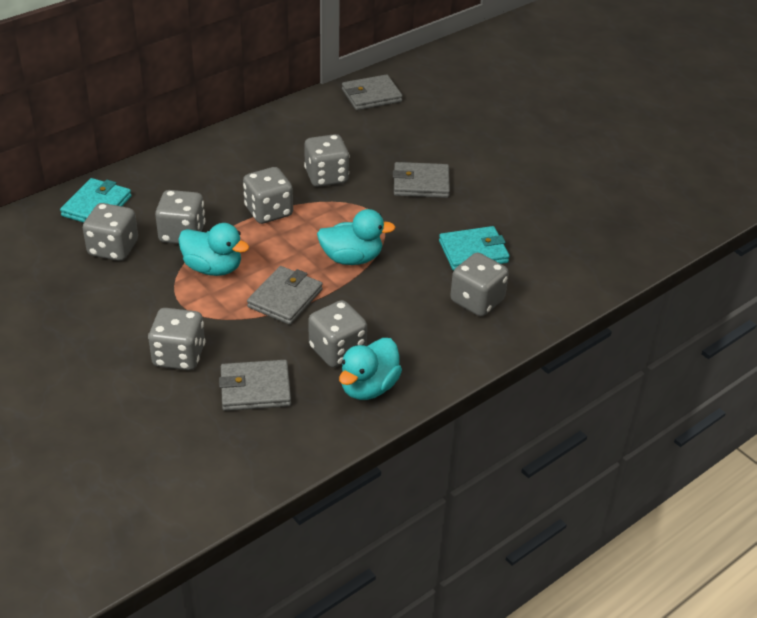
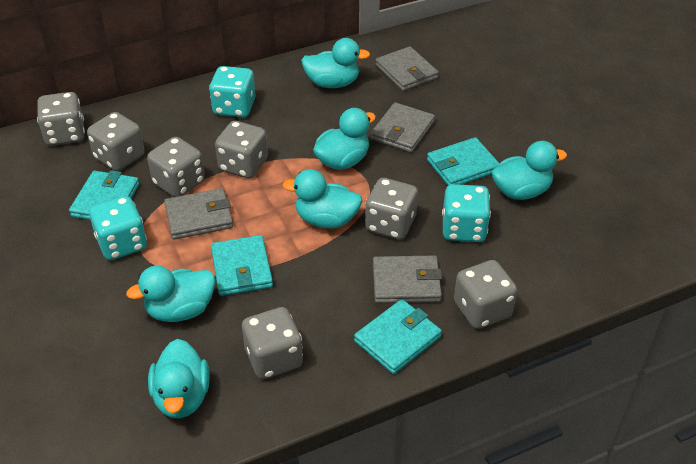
turquoise dice: none = 0 -> [89,196,147,260] [209,66,255,117] [442,184,491,242] = 3
turquoise duck: [178,223,249,276] [317,209,396,265] [339,338,402,400] = 3 -> [126,266,215,322] [148,339,210,418] [282,169,362,229] [301,38,370,88] [313,108,376,170] [492,141,567,200] = 6
turquoise wallet: [60,178,132,223] [439,226,510,271] = 2 -> [69,170,139,220] [211,235,273,296] [354,299,442,374] [427,137,500,185] = 4

